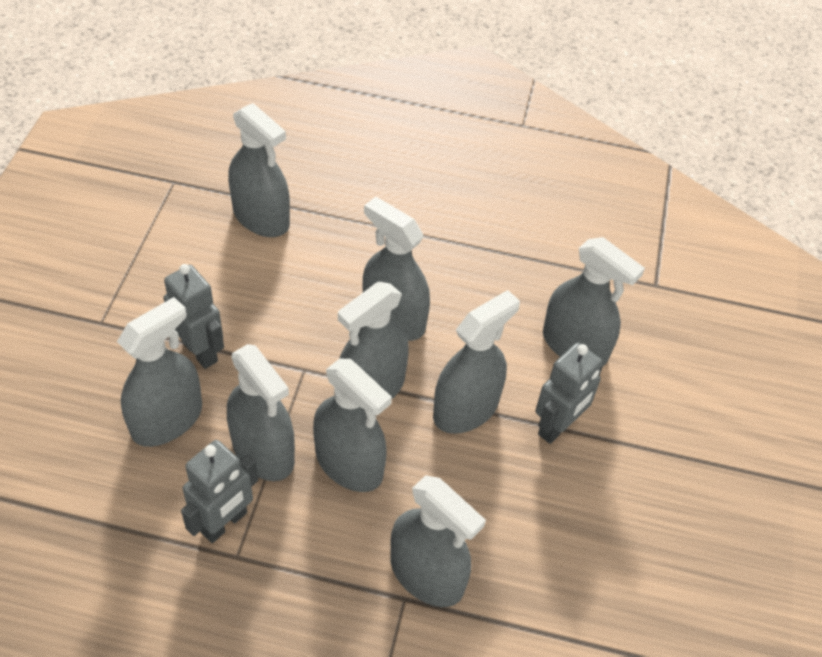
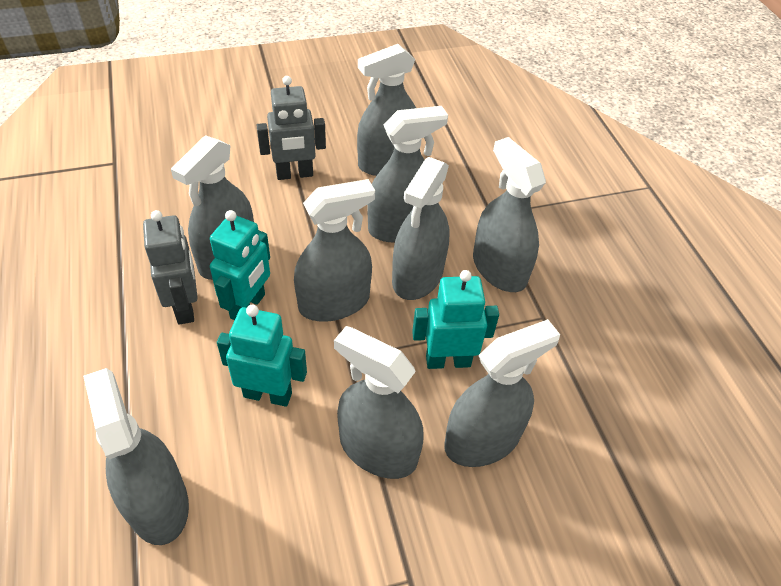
grey robot: [163,264,224,369] [181,440,258,543] [535,343,603,444] = 3 -> [143,210,198,325] [256,76,326,180] = 2
turquoise robot: none = 0 -> [210,210,270,320] [217,305,307,407] [412,270,499,369] = 3

